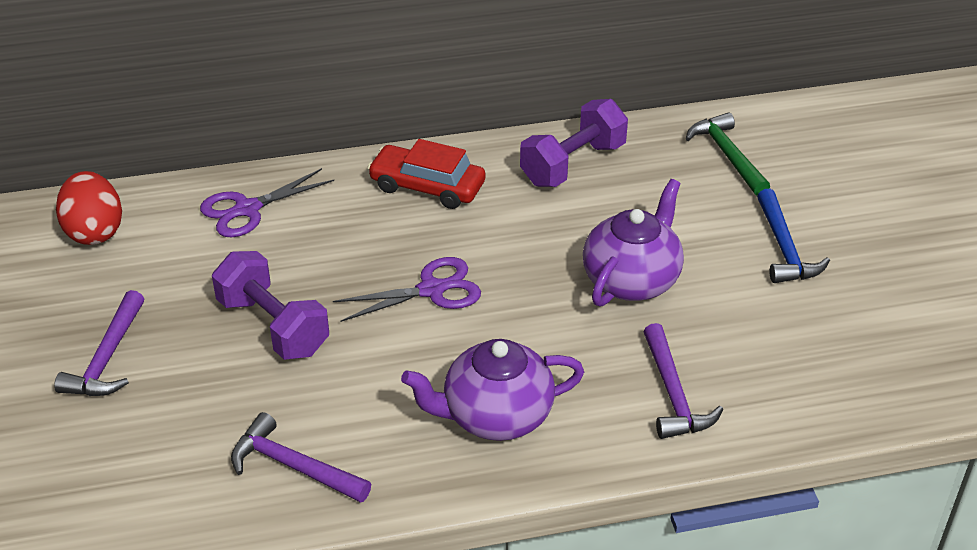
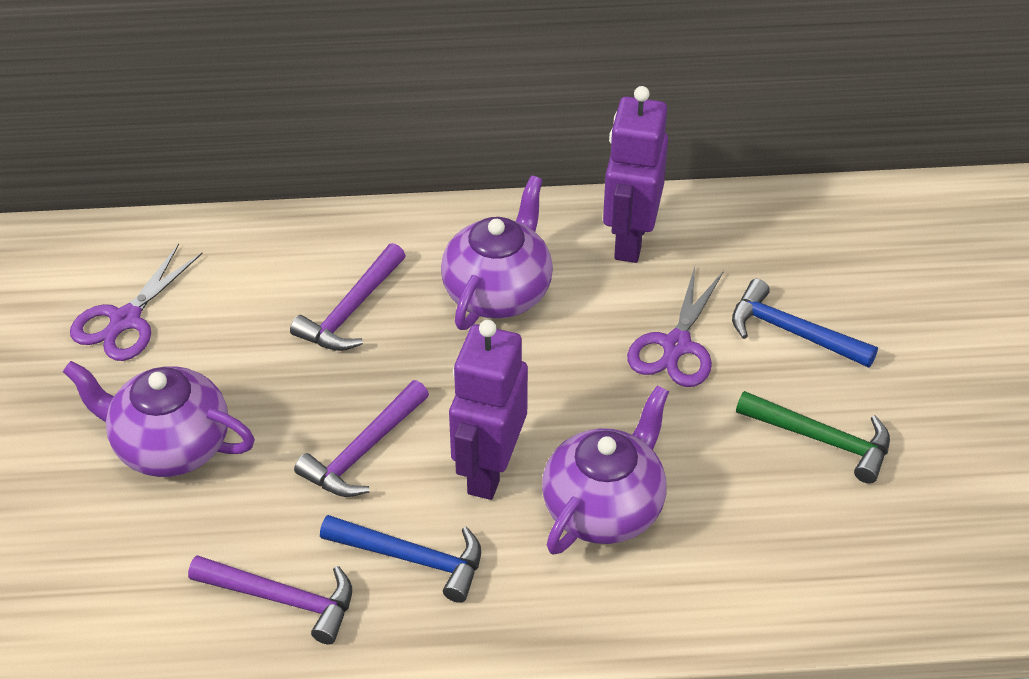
blue hammer: [757,189,830,283] = 1 -> [320,515,481,603] [732,279,878,368] = 2
purple dumbbell: [212,251,329,360] [520,99,628,187] = 2 -> none = 0
purple robot: none = 0 -> [449,320,528,500] [603,86,668,263] = 2
purple teapot: [401,339,584,441] [583,179,684,307] = 2 -> [63,361,255,477] [441,175,553,330] [542,385,669,554] = 3
red car: [368,139,485,209] = 1 -> none = 0
red egg: [56,171,122,245] = 1 -> none = 0

